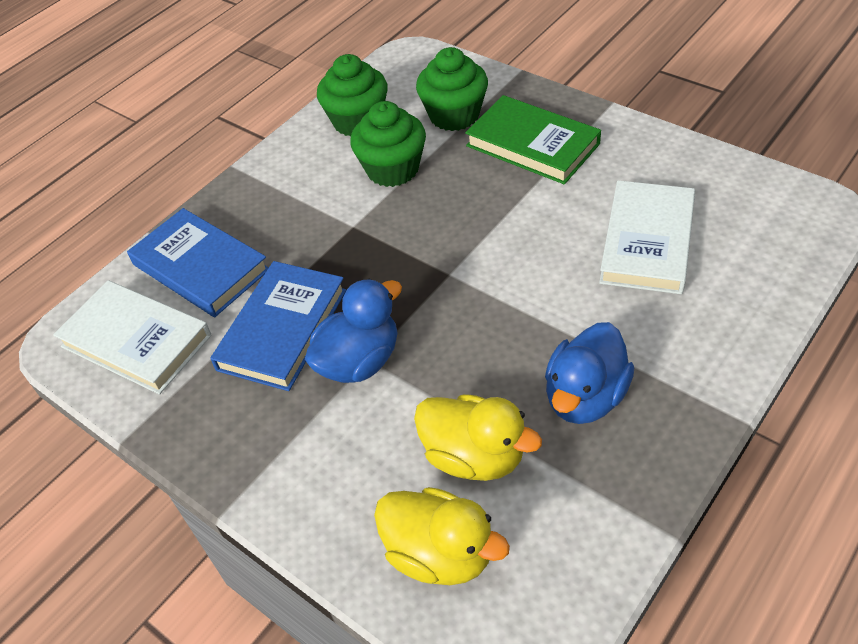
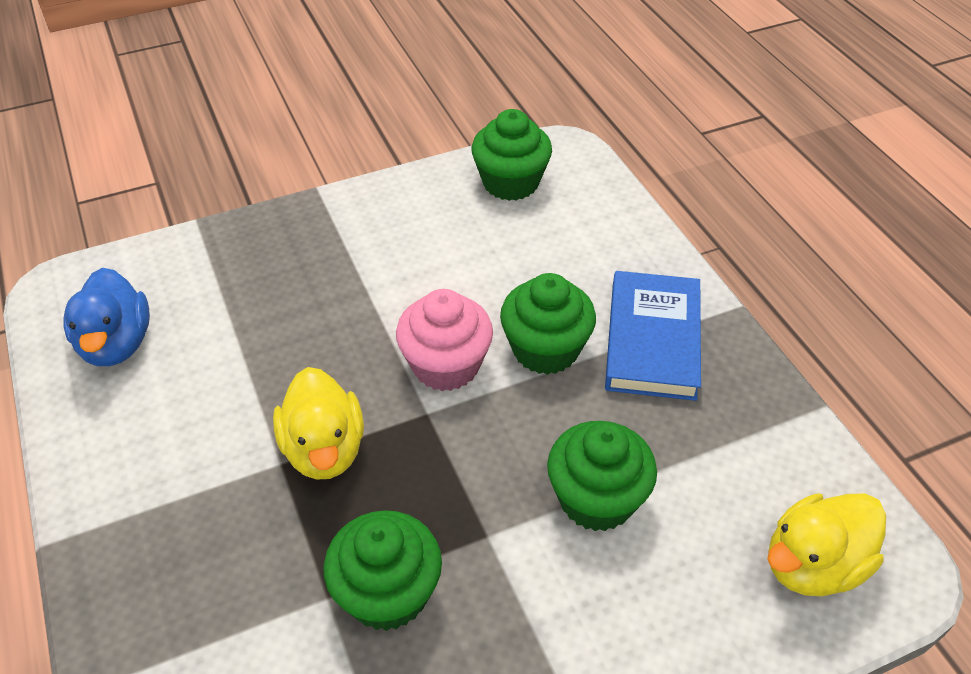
blue book: [127,208,269,317] [210,261,346,391] = 2 -> [605,271,701,401] = 1
blue duck: [305,279,402,383] [545,322,634,424] = 2 -> [63,268,150,366] = 1
green book: [465,95,601,184] = 1 -> none = 0
green cupcake: [317,54,388,137] [350,101,426,187] [416,47,488,131] = 3 -> [323,510,442,631] [472,109,552,201] [500,273,596,375] [547,421,657,531] = 4
pink cupcake: none = 0 -> [396,289,493,391] = 1
white book: [53,280,212,395] [599,180,695,294] = 2 -> none = 0

